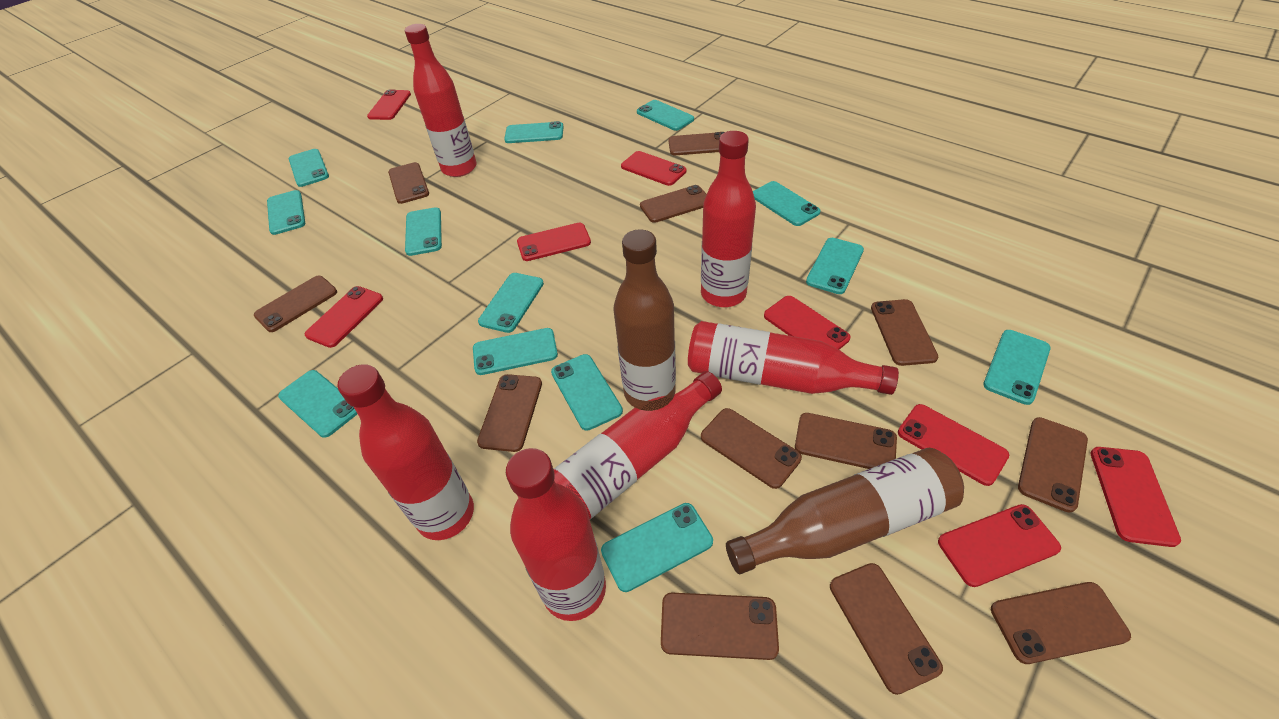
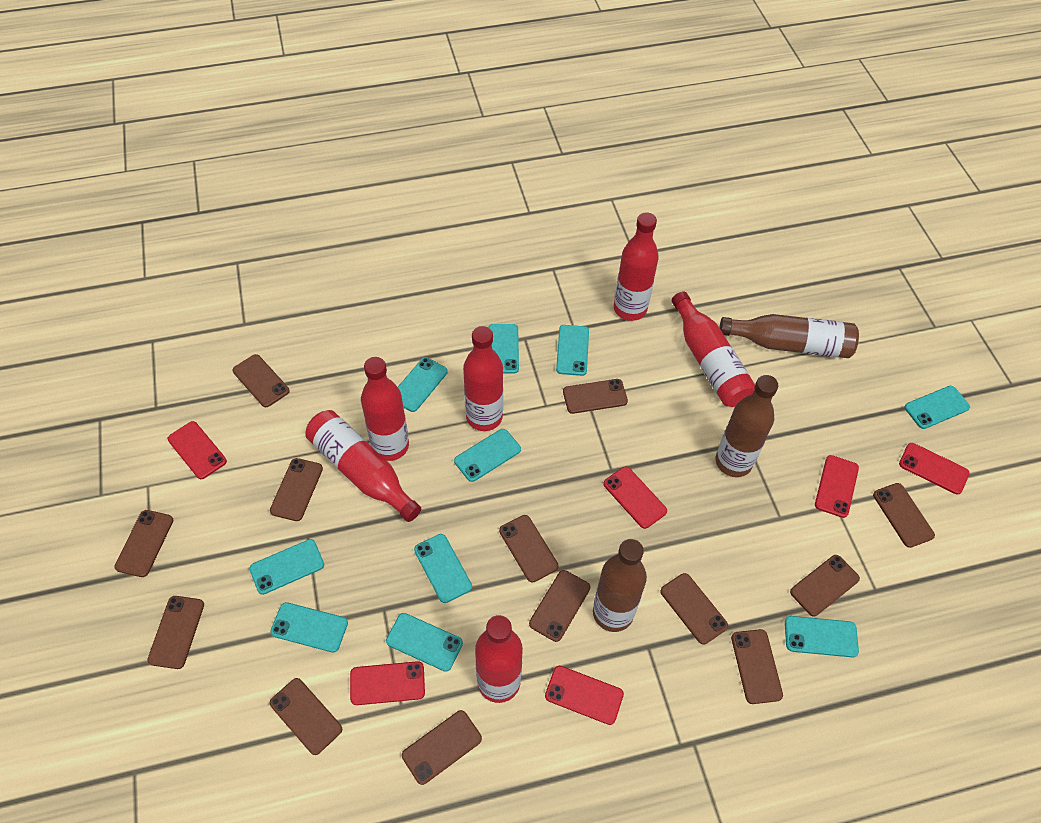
brown bottle: [613,229,676,407] [726,448,964,574] = 2 -> [593,539,647,632] [716,375,778,477] [720,314,859,358] = 3
brown phone: [254,276,337,332] [388,162,429,204] [477,374,542,452] [640,185,707,223] [661,593,779,660] [668,132,725,155] [701,408,802,489] [795,413,897,469] [830,563,943,695] [871,299,938,366] [991,582,1131,664] [1018,417,1088,512] = 12 -> [114,510,173,577] [147,596,204,669] [232,354,290,407] [270,458,323,521] [270,678,342,755] [402,710,482,785] [499,515,559,582] [529,570,590,642] [563,379,628,414] [660,573,728,645] [731,629,783,704] [790,555,860,617] [873,483,935,548] = 13
red phone: [305,286,383,348] [367,90,411,120] [517,223,591,261] [621,151,687,186] [764,296,851,350] [898,404,1009,486] [938,504,1061,587] [1090,447,1181,547] = 8 -> [167,421,227,479] [350,661,425,705] [545,666,624,725] [603,467,667,529] [815,455,859,518] [899,443,970,494] = 6
turquoise phone: [267,190,305,235] [278,370,357,438] [289,149,329,187] [405,207,442,256] [473,328,558,375] [478,273,544,333] [504,121,564,143] [551,354,623,431] [601,503,713,592] [637,100,694,131] [753,181,821,226] [806,238,864,294] [983,330,1051,405] = 13 -> [249,539,324,595] [270,602,348,652] [386,613,463,672] [398,357,448,412] [414,534,472,603] [454,429,521,482] [488,324,519,374] [556,325,589,376] [785,616,859,657] [904,386,970,429] = 10

